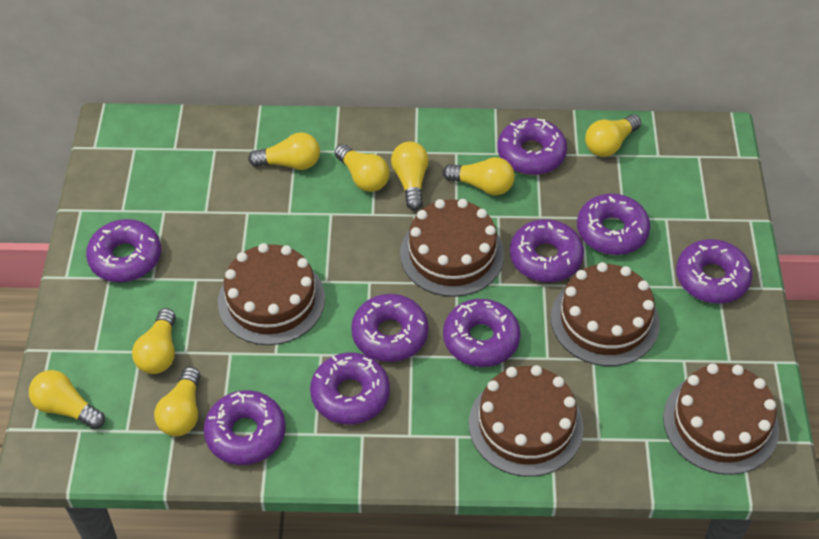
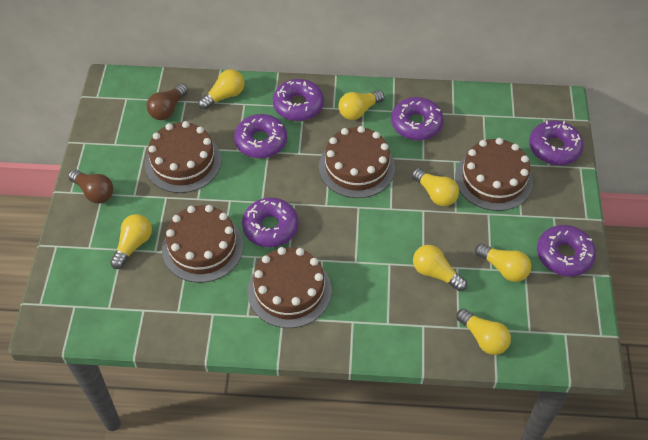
brown light bulb: none = 0 -> [68,169,114,203] [147,84,188,120] = 2
purple donut: [86,219,161,282] [204,390,286,465] [310,352,390,425] [351,294,429,362] [443,299,521,367] [497,118,567,175] [510,219,584,282] [577,194,650,255] [676,239,752,304] = 9 -> [234,114,287,158] [242,198,299,247] [273,79,324,121] [391,97,444,140] [529,120,584,165] [537,225,596,276] = 6
yellow light bulb: [29,370,105,429] [132,308,176,374] [154,367,200,436] [248,132,320,170] [335,144,390,192] [391,141,429,210] [443,157,515,195] [585,114,641,157] = 8 -> [110,214,152,269] [198,69,244,110] [338,90,384,120] [412,168,459,206] [413,245,467,291] [456,308,511,355] [475,243,531,282] = 7

